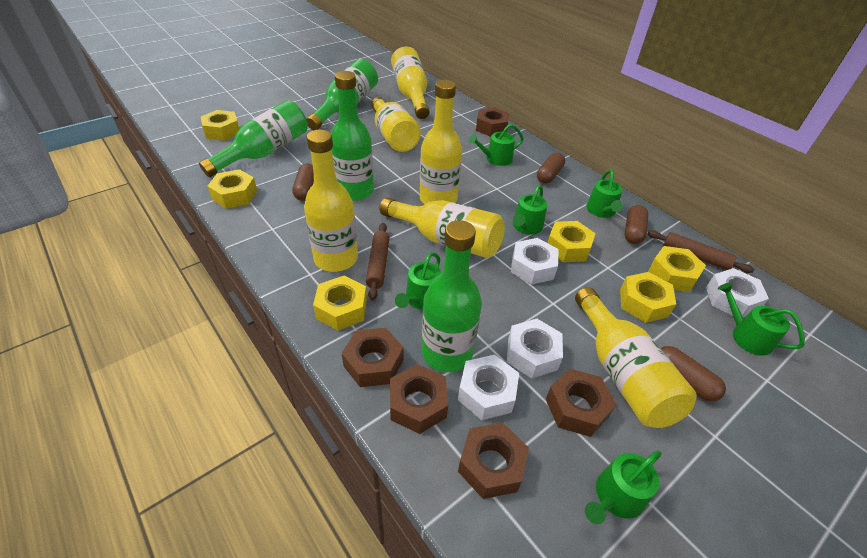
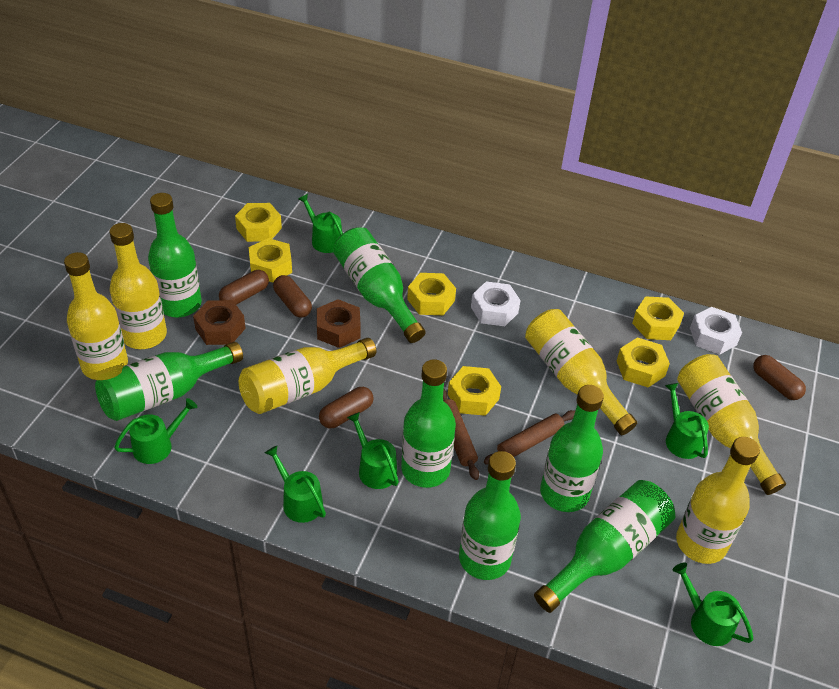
brown nut: [342,328,403,387] [390,364,448,434] [458,423,529,499] [476,107,509,137] [546,369,616,437] = 5 -> [193,300,246,345] [317,299,361,348] = 2
green bottle: [199,100,308,177] [306,59,378,130] [331,71,374,201] [421,220,482,372] = 4 -> [95,342,243,421] [148,193,202,317] [333,227,426,343] [401,359,456,488] [459,451,521,580] [534,480,675,613] [540,385,604,512] = 7
white nut: [458,355,519,420] [507,319,563,379] [511,238,559,285] [706,268,769,317] = 4 -> [471,282,521,326] [690,307,742,355] = 2

